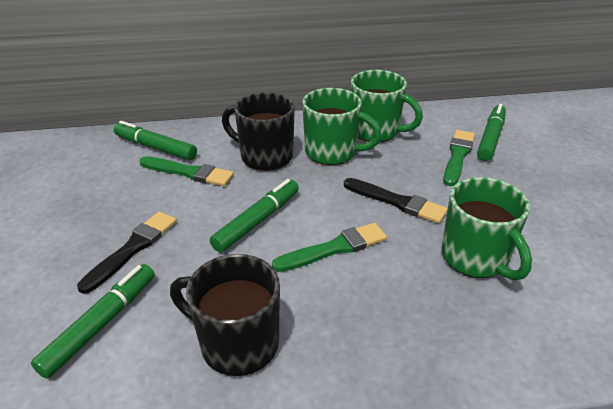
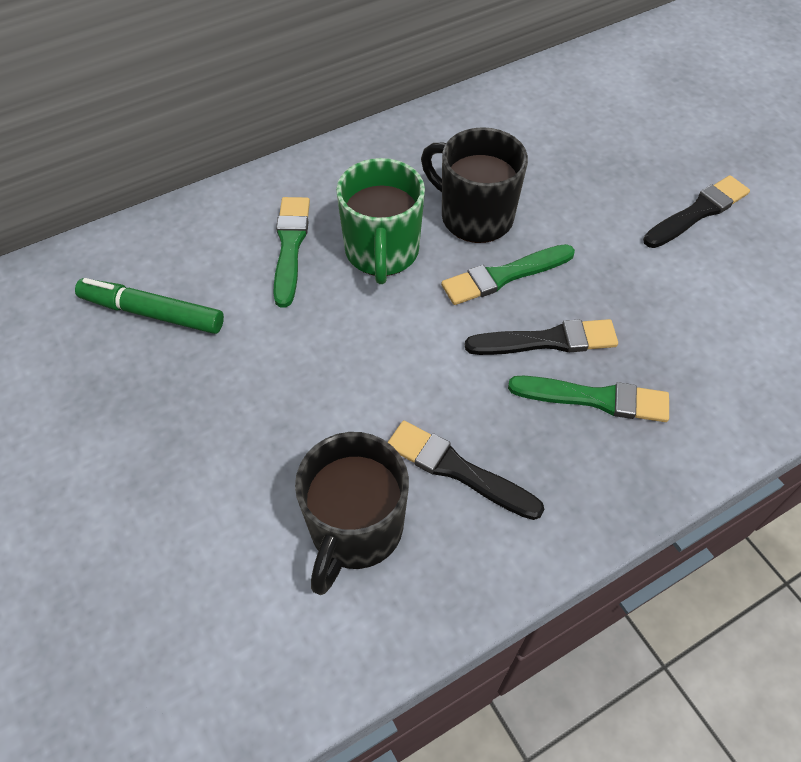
black brush: [77,212,177,294] [344,178,448,223] = 2 -> [388,421,544,520] [465,319,618,355] [643,175,750,248] = 3
green marker: [31,264,155,379] [113,121,197,161] [210,179,299,253] [477,104,506,161] = 4 -> [75,278,224,334] = 1
green mug: [302,88,382,165] [351,70,423,142] [442,177,532,281] = 3 -> [336,158,425,284] = 1

